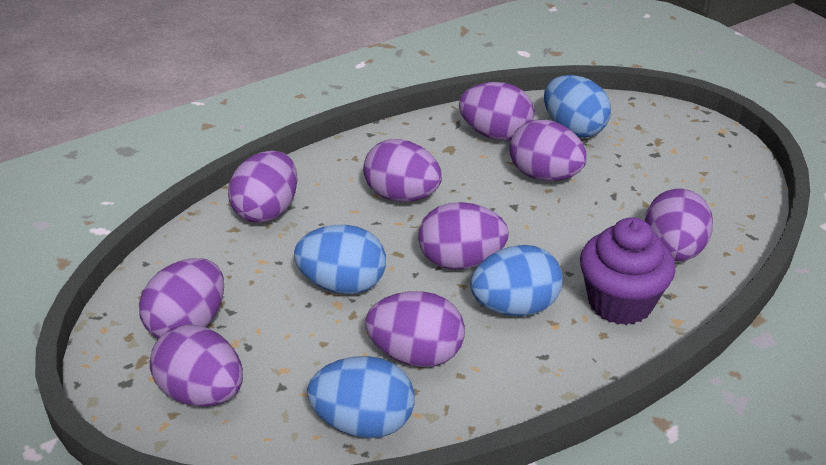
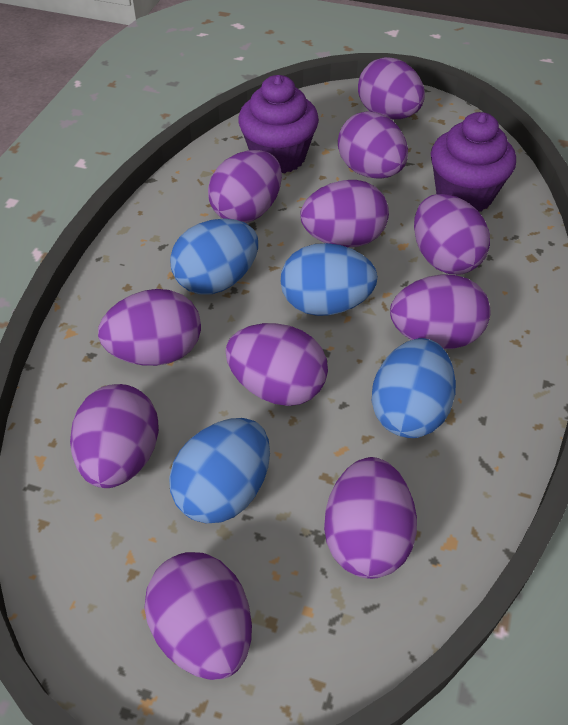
purple cupcake: [580,217,676,325] = 1 -> [238,75,319,173] [431,112,516,212] = 2
purple egg: [139,258,224,338] [150,324,243,406] [228,150,298,223] [363,139,442,202] [365,291,465,367] [418,202,509,270] [459,82,534,141] [509,120,587,181] [645,189,713,262] = 9 -> [70,384,159,488] [98,289,201,366] [144,552,252,680] [208,150,282,223] [225,323,328,406] [300,180,389,247] [324,457,417,579] [338,111,408,179] [358,57,425,119] [390,274,490,349] [414,194,490,274] = 11

